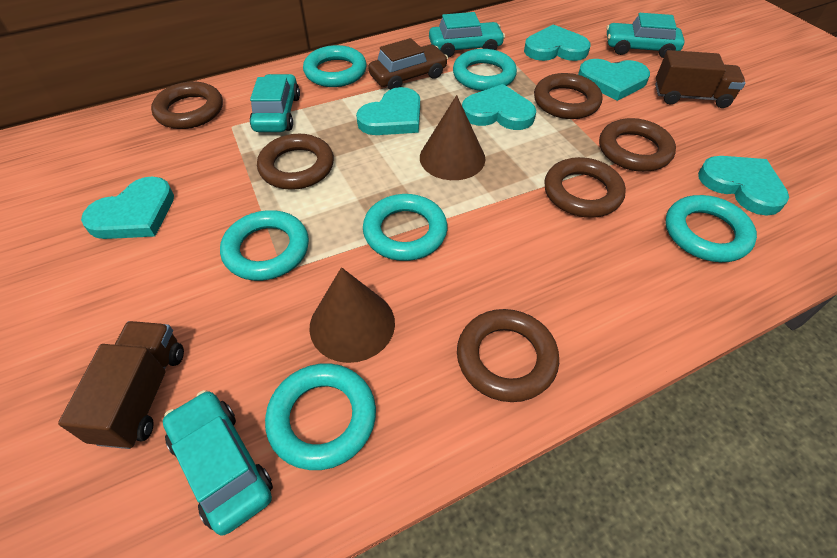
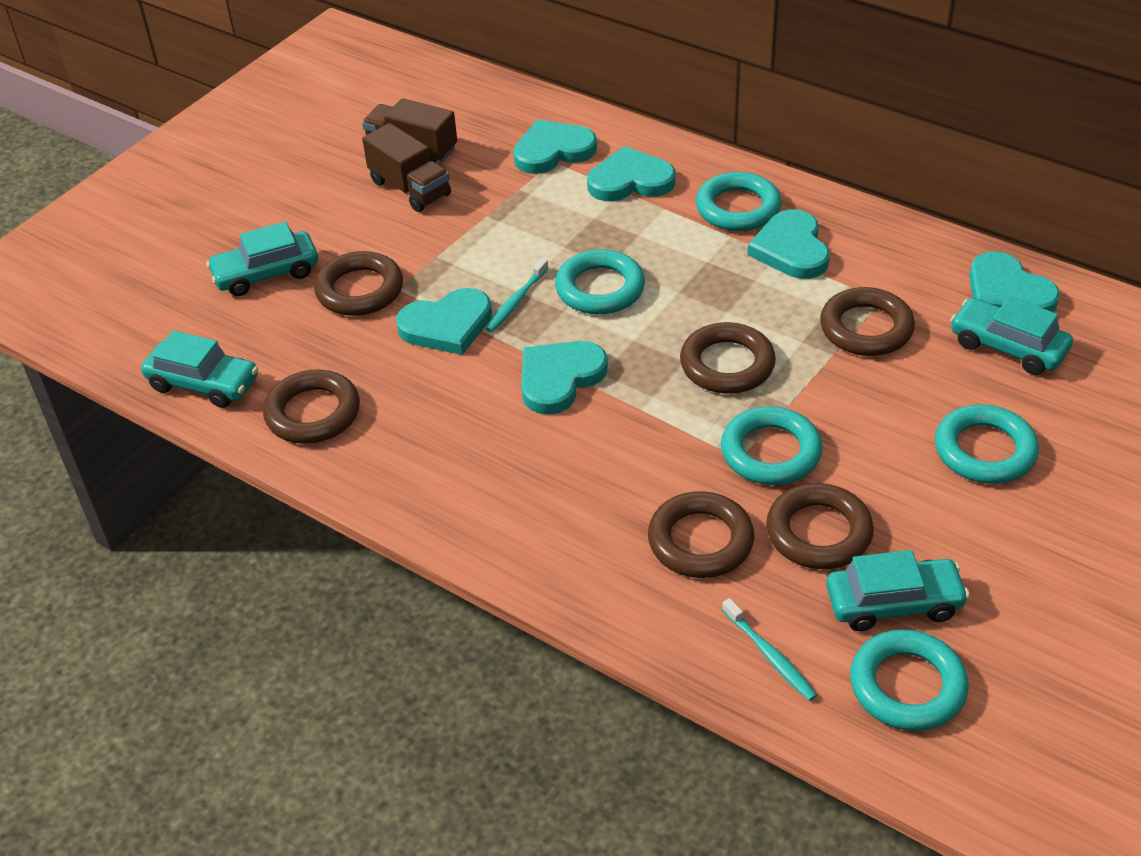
brown car: [368,38,448,90] = 1 -> none = 0
brown cone: [309,267,395,363] [420,95,485,180] = 2 -> none = 0
turquoise ring: [220,210,309,281] [265,363,376,470] [303,45,367,87] [363,194,447,261] [453,49,517,91] [665,195,757,262] = 6 -> [555,249,645,314] [696,172,782,231] [721,406,823,485] [850,629,969,731] [935,405,1039,484] = 5
turquoise toothbrush: none = 0 -> [485,258,548,332] [722,598,817,701] = 2

